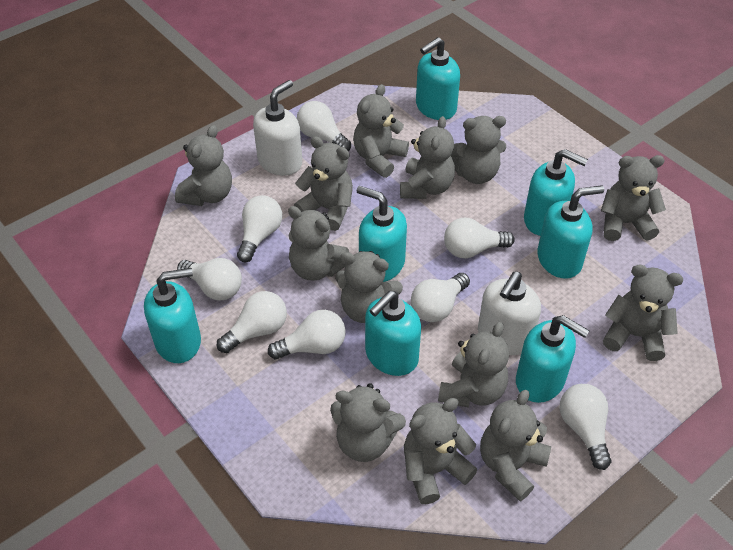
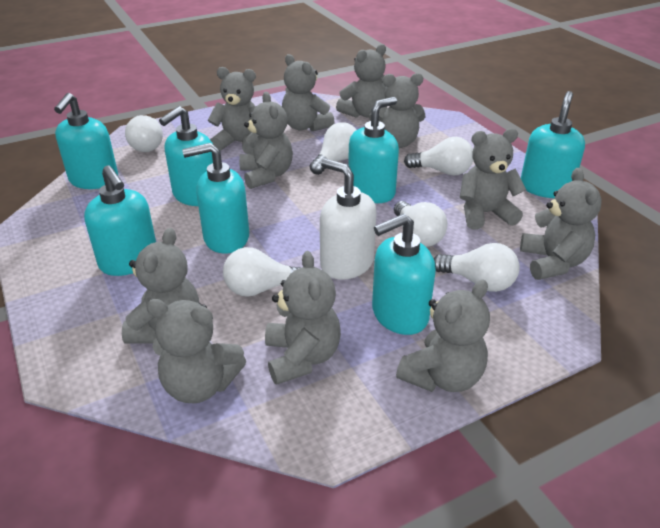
grey teddy bear: [175,125,232,206] [288,206,350,281] [294,136,353,231] [330,383,406,462] [335,251,403,323] [353,84,409,178] [400,116,455,199] [404,398,477,504] [438,322,509,408] [451,116,506,184] [480,390,551,501] [601,155,666,241] [603,264,683,361] = 13 -> [122,228,199,343] [146,299,246,403] [208,67,256,154] [239,92,293,189] [265,251,341,385] [282,54,335,131] [336,44,386,118] [369,73,425,148] [396,279,490,392] [460,128,526,230] [520,168,602,280] = 11
white light bulb: [177,258,242,300] [217,291,287,353] [237,195,282,262] [268,310,346,359] [297,101,351,151] [411,273,470,322] [444,218,515,258] [560,384,612,470] = 8 -> [125,115,163,152] [223,247,301,297] [310,122,357,175] [394,201,448,247] [404,137,473,176] [434,243,520,292] = 6
white soap dispenser: [253,80,302,176] [478,271,541,355] = 2 -> [320,159,376,280] = 1

